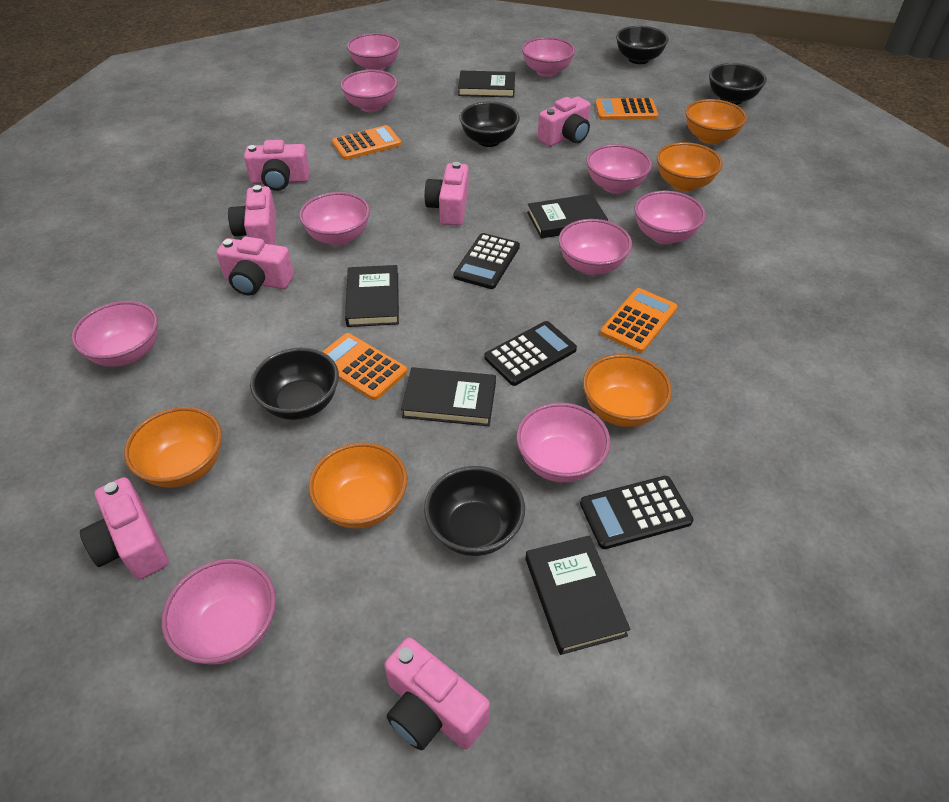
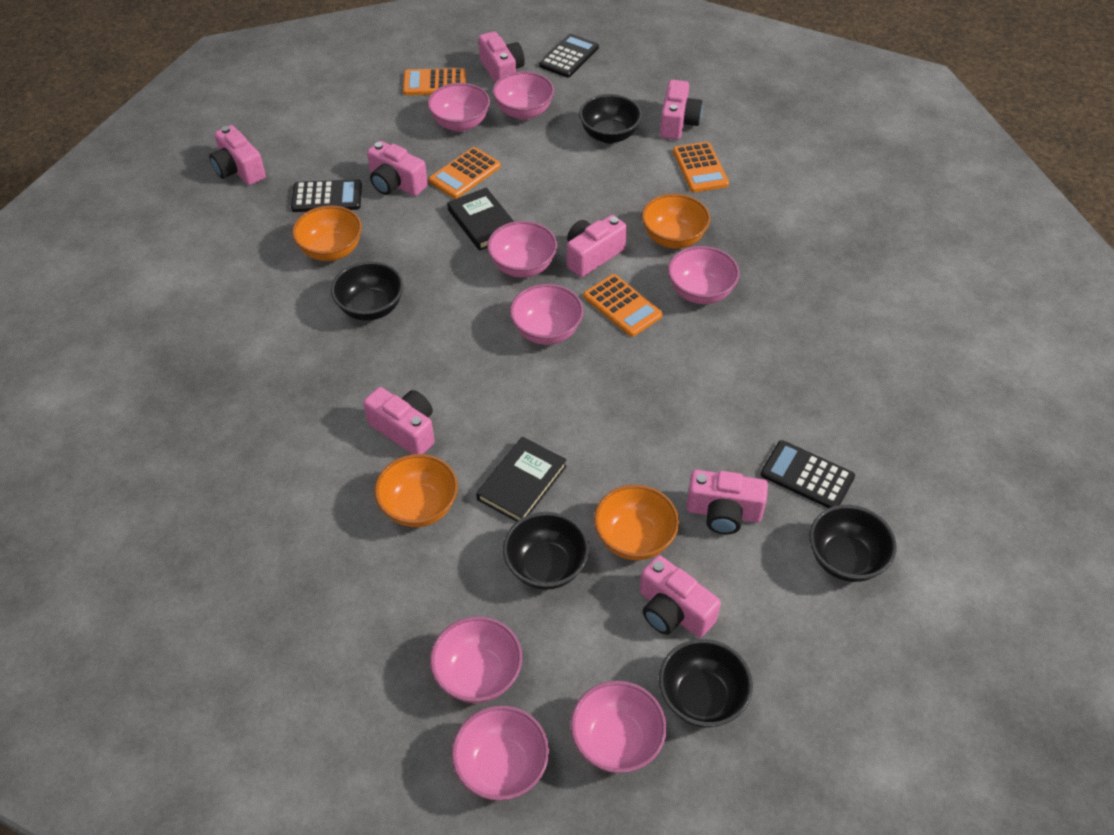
black book: [345,265,399,327] [401,367,496,426] [458,71,515,98] [526,535,630,655] [527,194,608,239] = 5 -> [447,187,514,251] [476,437,567,522] = 2
orange bowl: [124,407,222,488] [308,442,407,529] [583,354,672,427] [657,142,723,192] [685,99,747,144] = 5 -> [292,205,362,261] [374,454,458,527] [594,485,679,560] [642,194,710,249] = 4
pink bowl: [71,301,158,367] [161,558,276,665] [299,192,370,246] [341,70,398,112] [347,33,400,71] [516,402,611,483] [522,37,575,77] [559,219,632,275] [586,144,652,194] [635,191,706,244] = 10 -> [427,83,490,132] [430,616,522,703] [452,705,549,801] [487,221,557,278] [492,71,554,120] [510,284,584,345] [570,681,667,773] [668,246,740,304] = 8
pink camera: [80,477,169,580] [217,237,294,295] [228,185,276,245] [244,140,310,191] [384,637,490,750] [424,162,469,226] [538,96,591,146] = 7 -> [209,125,266,185] [363,387,435,454] [367,141,428,196] [478,31,525,83] [567,215,627,277] [640,555,721,638] [660,80,703,140] [686,470,768,535] = 8

